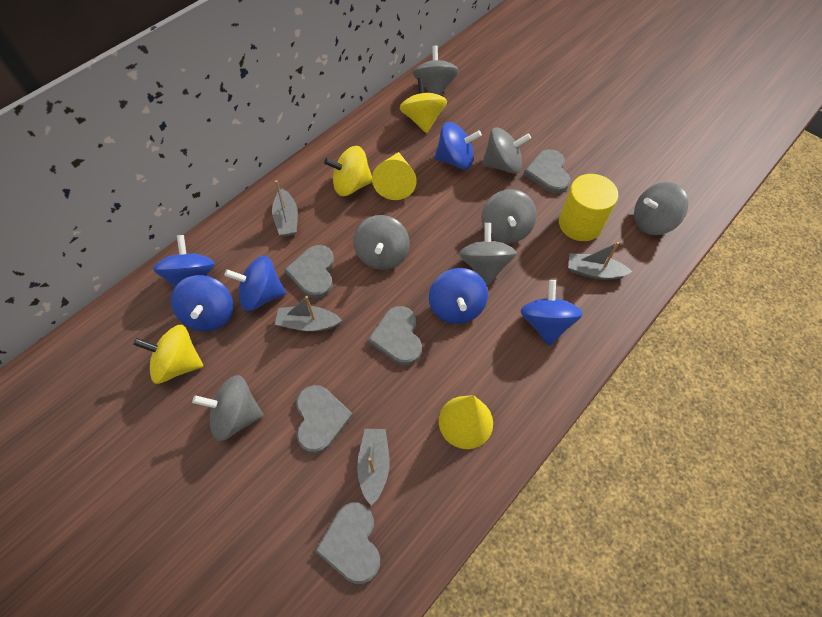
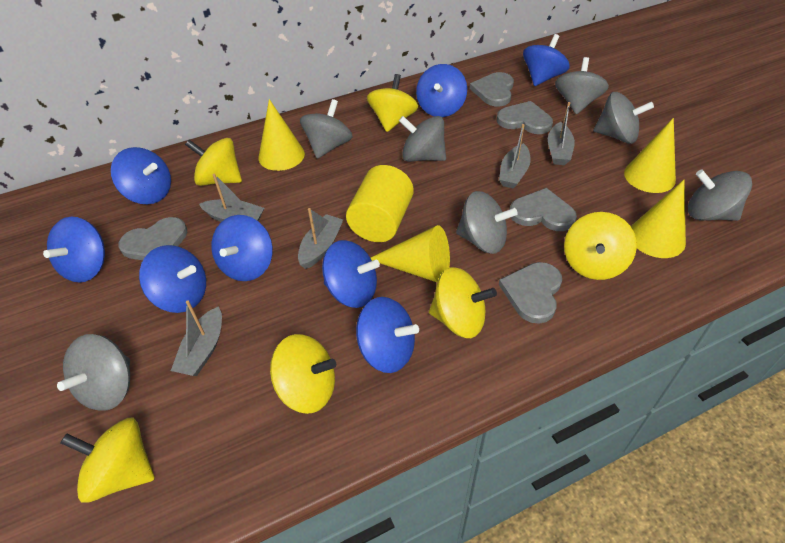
blue spinning top: [153,235,215,287] [171,275,233,331] [224,255,286,311] [429,268,488,324] [434,122,482,170] [520,280,583,346] = 6 -> [43,217,105,283] [111,147,171,204] [139,245,206,313] [211,215,273,281] [322,240,380,308] [356,297,419,373] [416,64,467,117] [523,34,570,86] = 8
grey boat: [272,180,298,237] [275,296,342,332] [357,429,390,506] [568,242,632,280] = 4 -> [171,300,222,376] [199,173,264,222] [298,208,344,269] [499,124,531,189] [548,102,575,165] = 5
yellow cone: [372,152,417,200] [439,395,493,449] = 2 -> [259,99,305,171] [371,225,450,282] [624,118,676,193] [631,180,686,258] = 4
yellow spinning top: [133,325,203,384] [324,146,372,196] [400,77,447,133] = 3 -> [60,418,155,503] [185,138,242,186] [270,334,336,414] [367,74,418,132] [429,267,497,338] [564,212,637,280] = 6

